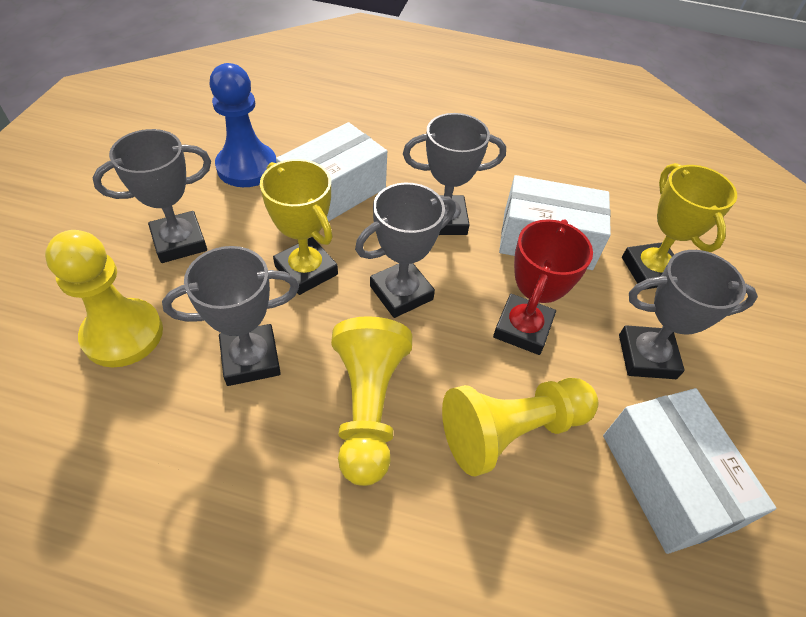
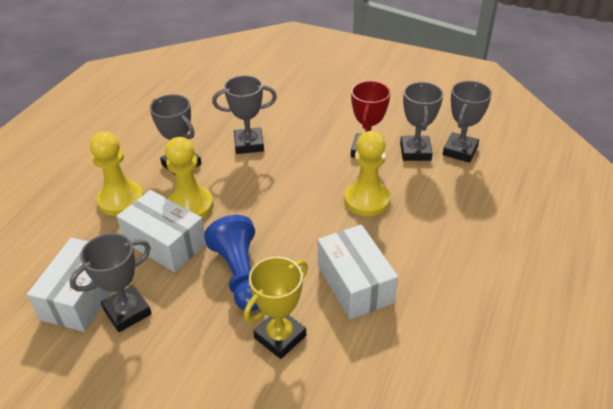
yellow trophy: [260,159,338,295] [622,163,737,290] = 2 -> [243,257,308,359] = 1

